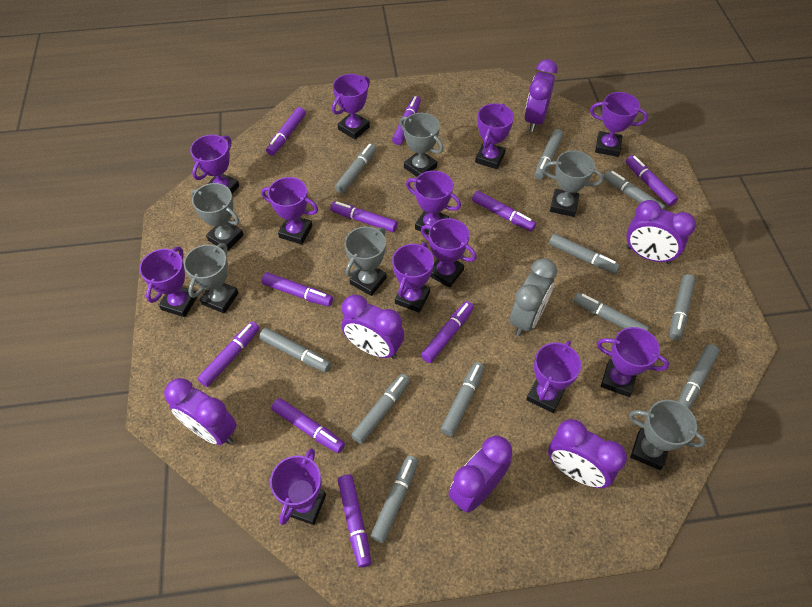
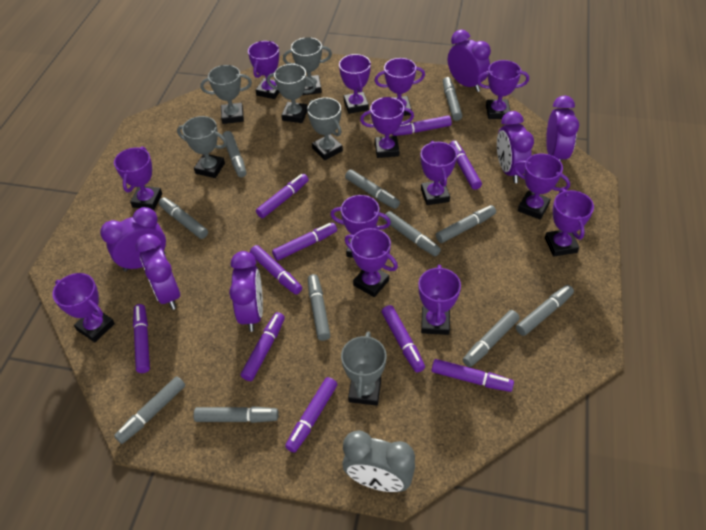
purple trophy: [139,247,198,317] [190,135,239,194] [261,177,318,245] [270,448,326,525] [332,74,370,139] [392,243,434,313] [406,170,461,235] [421,218,476,288] [475,103,514,169] [526,341,581,413] [590,92,648,157] [597,327,669,397] = 12 -> [52,273,115,342] [114,147,162,210] [248,41,279,99] [330,195,391,258] [339,54,371,114] [345,228,398,297] [360,97,414,158] [374,58,425,116] [418,265,461,335] [421,141,457,205] [477,60,529,119] [513,153,570,220] [545,189,594,257] = 13

